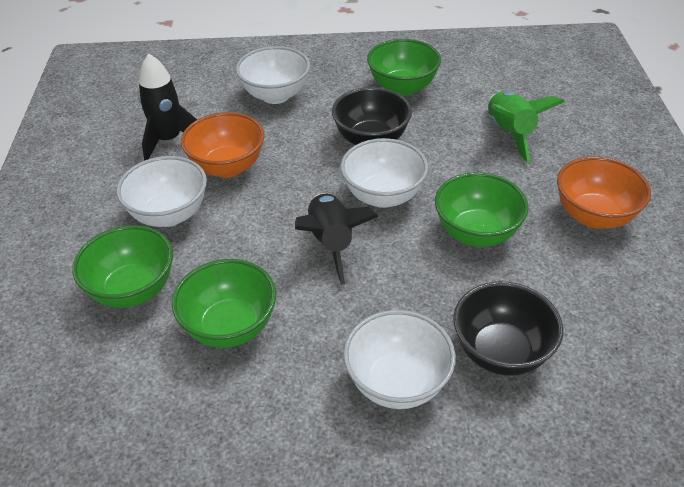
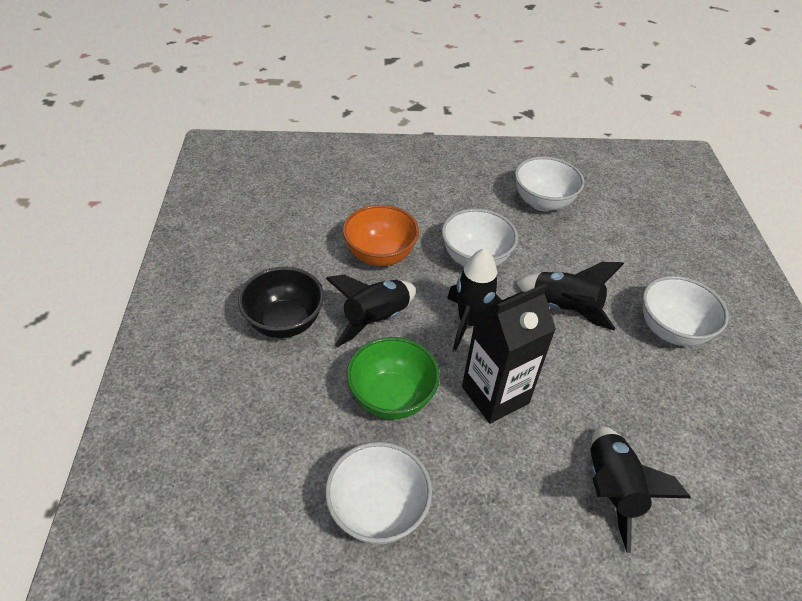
black bowl: [332,87,412,145] [453,282,563,376] = 2 -> [238,266,324,338] = 1
black carton: none = 0 -> [462,284,556,424] = 1
black rocket: [138,53,197,161] [295,193,378,285] = 2 -> [325,275,416,347] [447,248,501,350] [516,262,624,330] [590,426,691,553] = 4
green bowl: [72,225,173,308] [172,259,276,348] [367,39,441,96] [435,172,529,247] = 4 -> [347,337,440,419] = 1
green rocket: [488,91,565,163] = 1 -> none = 0
orange bowl: [181,112,265,178] [557,156,651,229] = 2 -> [343,205,419,266] = 1

